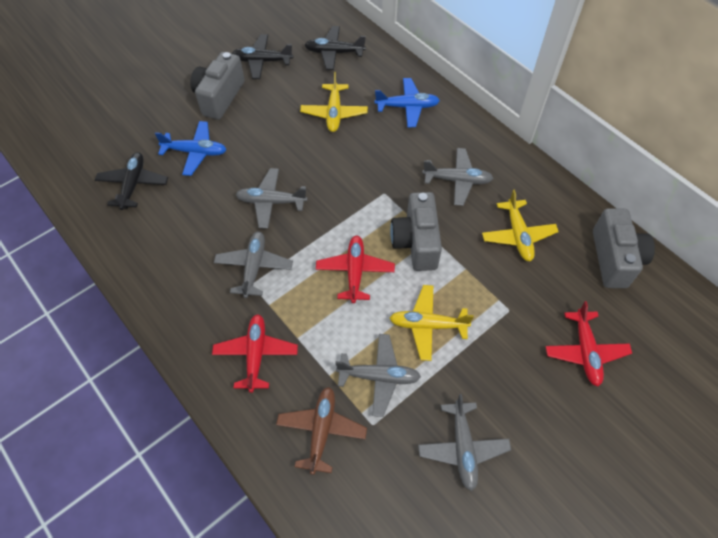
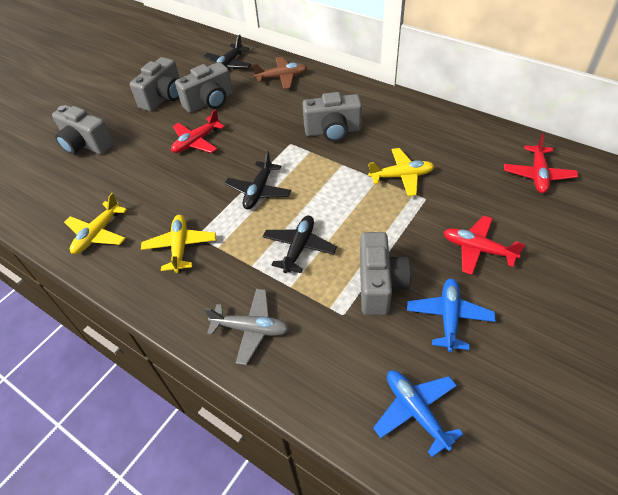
grey camera: [190,52,245,120] [390,192,442,271] [593,208,655,288] = 3 -> [52,105,114,154] [130,57,180,111] [175,62,233,113] [302,92,362,142] [360,232,411,315] = 5
grey plane: [214,231,293,298] [236,168,307,229] [335,334,421,417] [418,394,511,491] [422,148,493,206] = 5 -> [205,289,290,365] = 1

